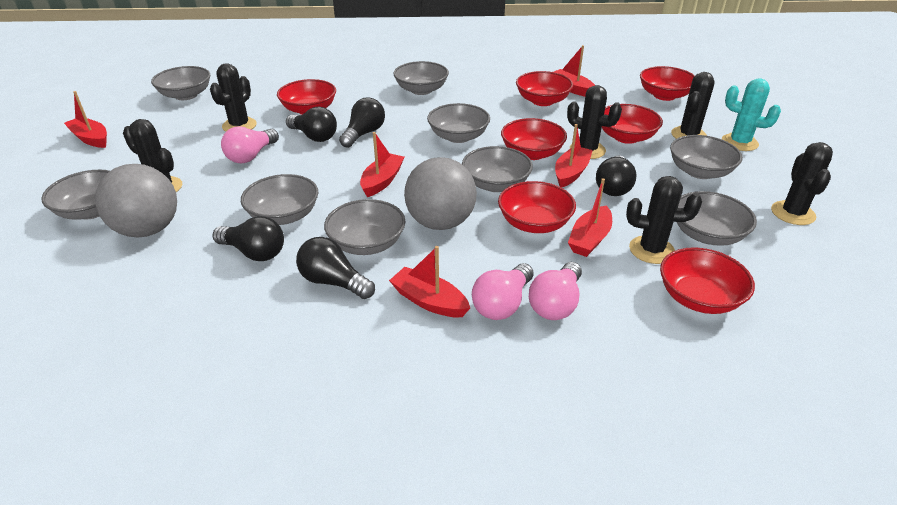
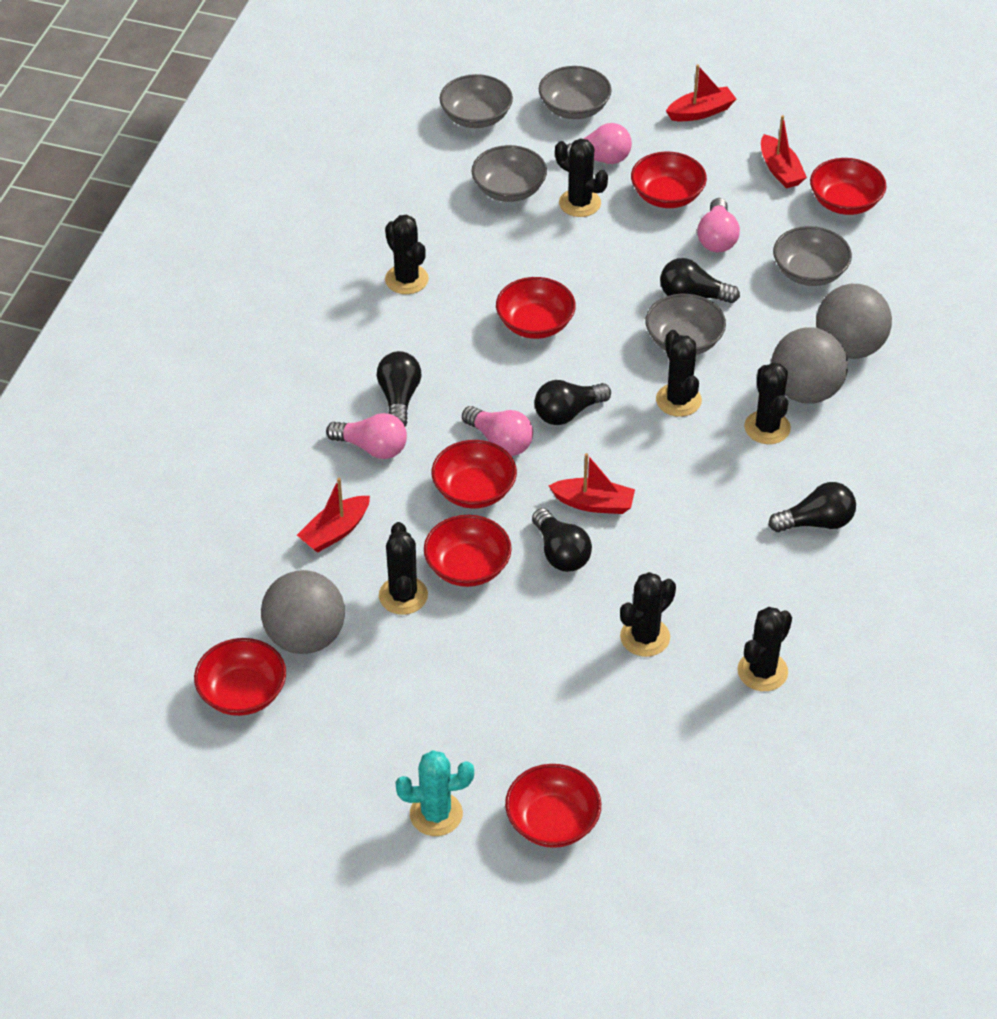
black cactus: [123,119,182,192] [210,63,257,132] [567,85,622,159] [626,176,702,264] [671,72,715,139] [771,142,833,225] = 6 -> [379,522,428,615] [385,214,429,294] [555,138,608,217] [620,572,676,657] [656,330,702,417] [737,607,792,691] [744,362,791,444] = 7
grey ball: [95,164,177,237] [404,157,477,230] = 2 -> [261,570,345,654] [771,327,848,404] [816,284,892,359] = 3
grey bowl: [41,170,109,220] [151,66,211,100] [241,174,318,225] [324,199,406,255] [393,61,449,95] [427,103,490,143] [462,146,533,192] [670,135,743,179] [677,191,757,246] = 9 -> [440,74,513,128] [472,145,547,202] [539,66,612,119] [645,294,726,355] [773,226,852,286] = 5
pink light bulb: [221,126,279,163] [472,263,534,320] [529,262,582,320] = 3 -> [326,413,407,459] [462,406,533,456] [566,123,632,164] [697,198,740,252] = 4
red boat: [64,91,107,148] [360,132,404,197] [389,246,470,317] [554,45,595,97] [555,124,593,188] [568,178,612,257] = 6 -> [297,478,370,553] [548,453,635,514] [666,65,736,121] [761,115,807,189] = 4

